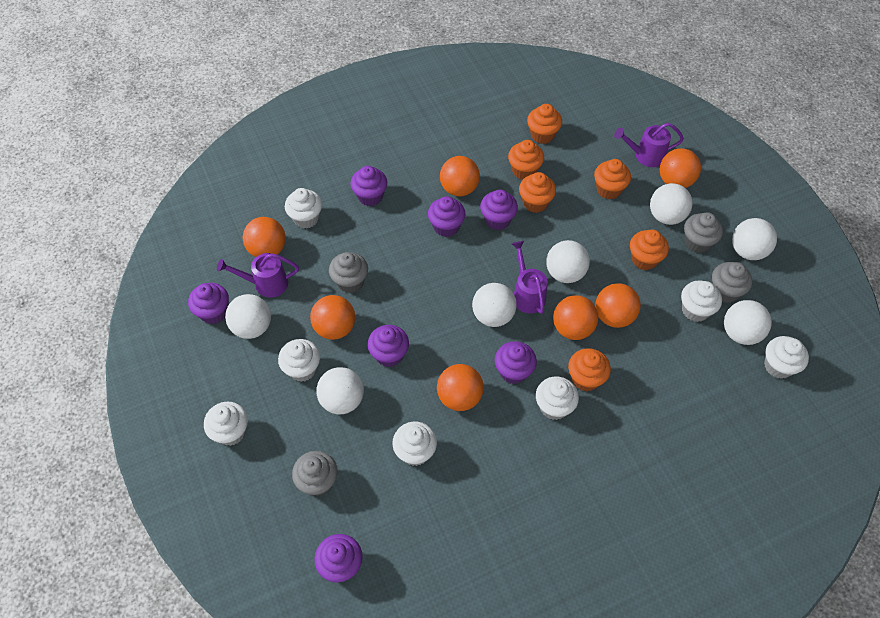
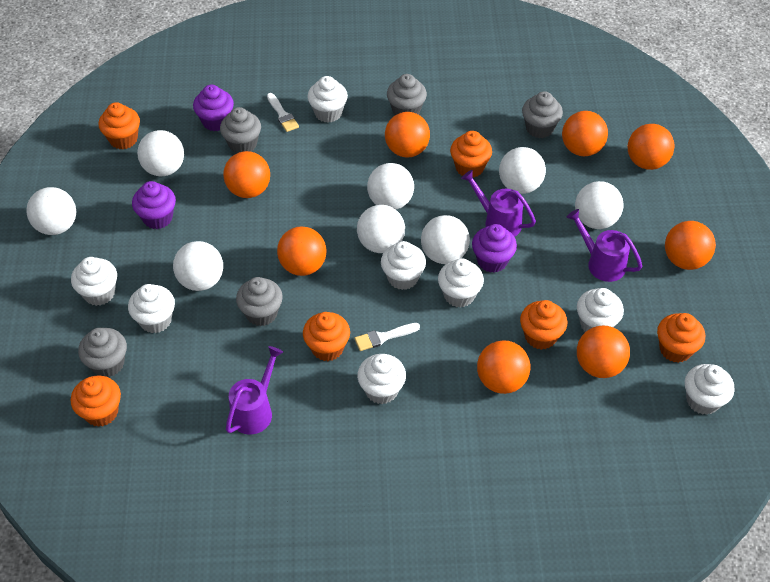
grey cupcake: [292,451,338,496] [329,252,368,293] [684,212,723,253] [712,262,752,303] = 4 -> [78,328,127,377] [220,107,261,153] [236,277,283,326] [387,74,427,115] [522,91,563,138] = 5
orange ball: [243,217,286,257] [310,295,355,340] [437,364,484,411] [440,156,480,197] [553,295,598,340] [595,284,641,328] [660,148,701,188] = 7 -> [223,151,270,198] [277,226,327,276] [385,112,430,158] [477,340,530,394] [562,111,608,156] [577,325,630,378] [628,124,674,170] [665,221,716,270] = 8
purple cupcake: [188,283,229,324] [314,534,363,582] [351,166,387,206] [368,325,409,367] [428,196,466,237] [480,189,518,230] [495,341,537,384] = 7 -> [132,181,176,229] [193,85,234,131] [472,224,517,273] = 3
white ball: [225,294,271,339] [317,367,364,414] [472,283,517,327] [546,240,590,283] [650,183,693,225] [724,300,772,345] [732,218,777,260] = 7 -> [26,187,76,235] [137,130,184,176] [173,241,223,291] [357,205,405,253] [367,163,414,210] [421,215,470,264] [499,147,546,194] [575,181,623,229] = 8
white brush: none = 0 -> [267,93,299,132] [354,323,420,351] = 2
white cupcake: [204,402,248,446] [278,339,320,382] [285,188,322,228] [392,422,437,466] [536,377,579,420] [681,280,722,322] [764,336,809,379] = 7 -> [71,257,117,306] [128,284,175,333] [307,76,348,123] [357,354,406,404] [381,241,426,290] [438,258,484,308] [577,288,624,332] [685,364,735,415] = 8

